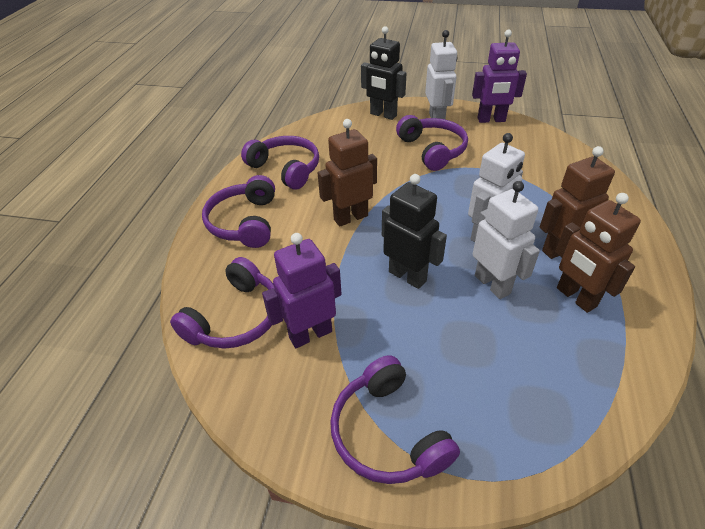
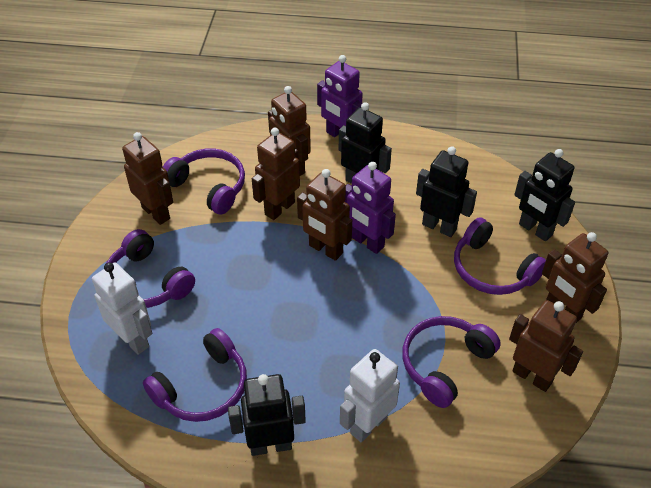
black robot: [361,26,407,120] [382,174,447,289] = 2 -> [228,374,306,456] [339,102,392,184] [416,146,477,237] [514,149,575,241] = 4
brown robot: [318,119,377,227] [540,146,615,259] [555,193,641,313] = 3 -> [122,132,173,225] [252,128,300,220] [268,86,311,176] [297,169,352,261] [509,300,583,392] [542,232,608,324] = 6
white robot: [425,30,458,119] [468,133,525,242] [473,181,540,299] = 3 -> [92,262,152,355] [340,349,400,442] = 2

